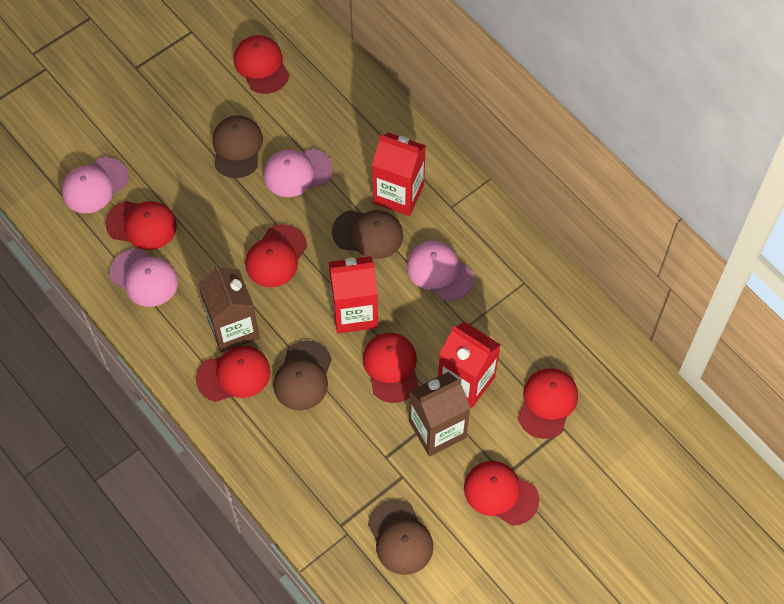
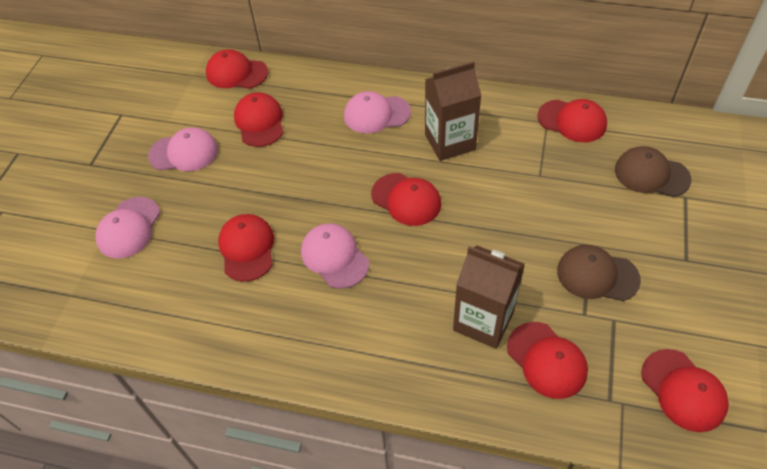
brown cap: [212,115,263,178] [273,341,332,410] [332,210,403,259] [368,500,433,575] = 4 -> [557,245,641,301] [615,146,691,197] = 2
red carton: [329,256,378,334] [372,132,426,216] [438,322,501,408] = 3 -> none = 0

